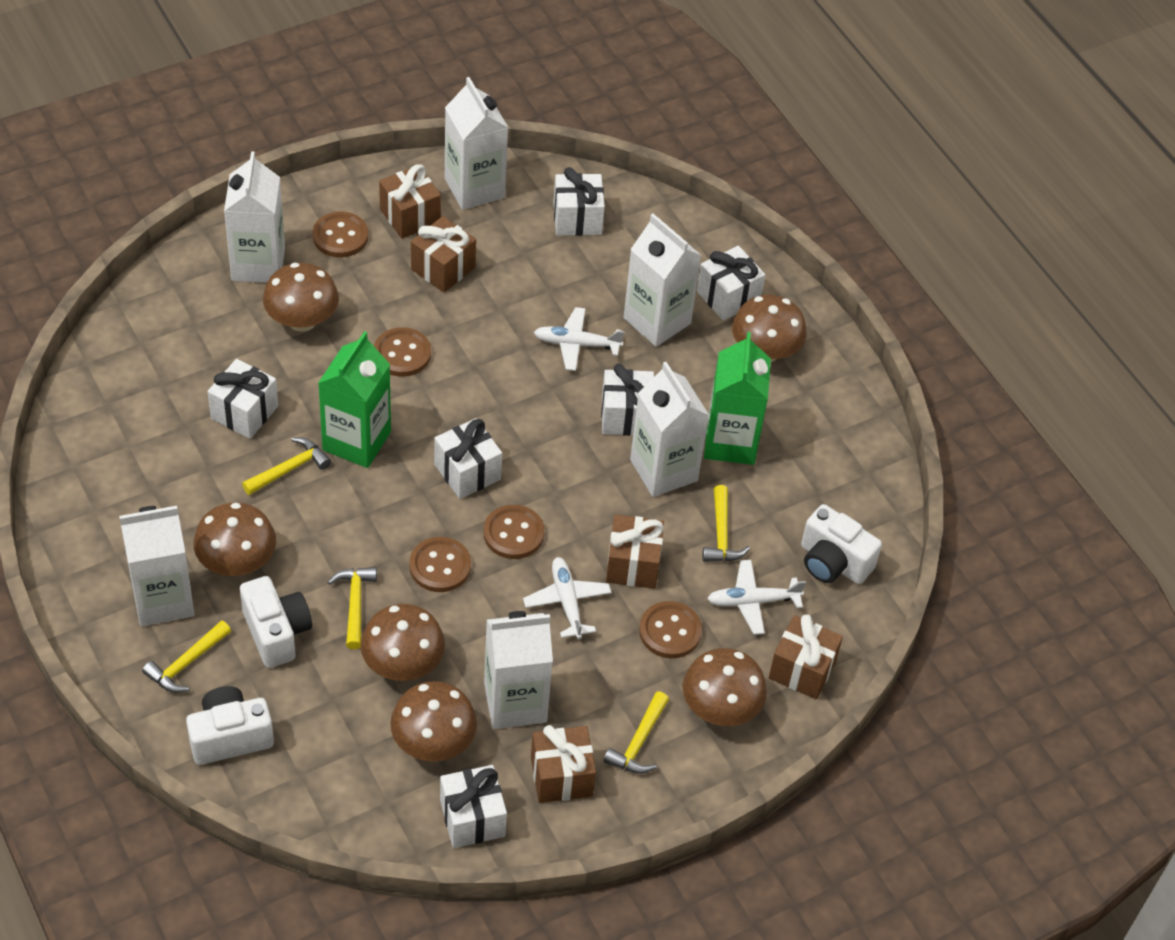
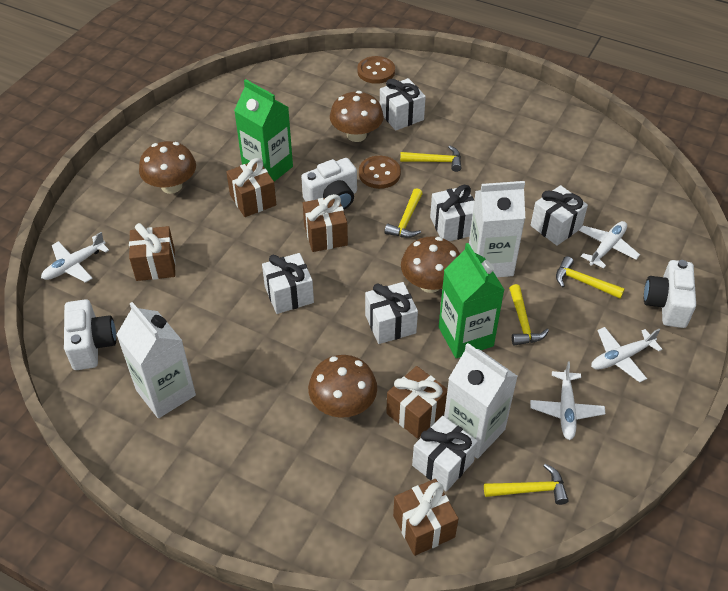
brown button: [312,212,368,258] [374,327,431,377] [409,537,471,592] [483,505,545,559] [639,601,702,658] = 5 -> [357,56,395,84] [359,156,401,189] = 2
brown mushroom: [194,503,276,576] [263,263,339,332] [360,604,445,681] [390,681,477,761] [683,648,767,726] [732,295,807,362] = 6 -> [139,141,196,194] [308,355,377,418] [330,91,384,142] [401,236,460,293] = 4
white carton: [119,506,195,626] [224,151,285,283] [445,77,508,210] [484,611,553,729] [624,214,702,347] [630,362,709,497] = 6 -> [116,302,196,418] [444,343,518,459] [469,181,525,277] = 3
white plane: [523,557,612,639] [534,307,624,371] [707,560,806,635] = 3 -> [41,232,109,283] [530,361,605,440] [579,221,640,269] [591,327,662,382] = 4

